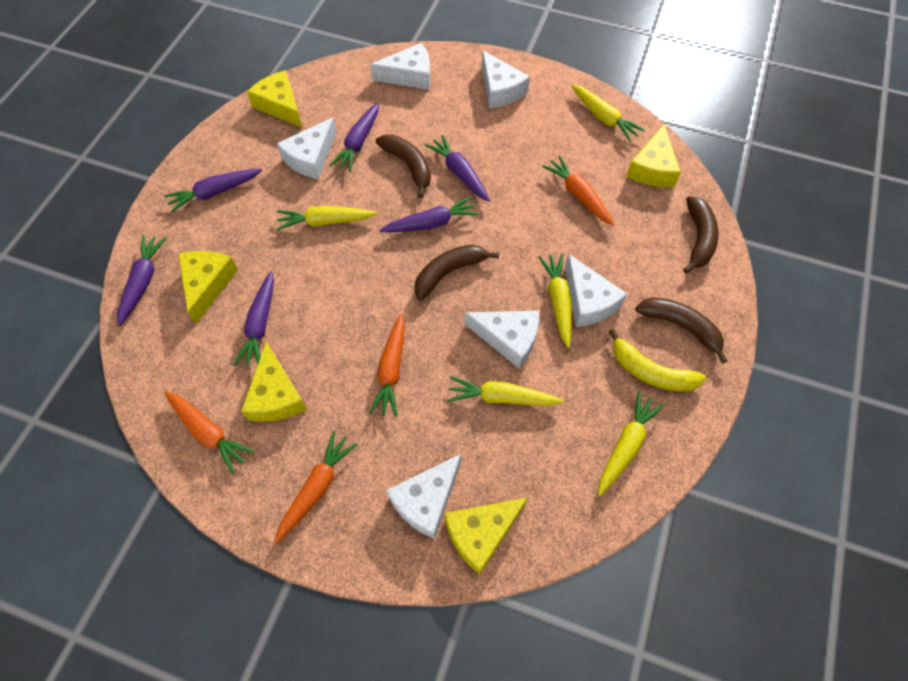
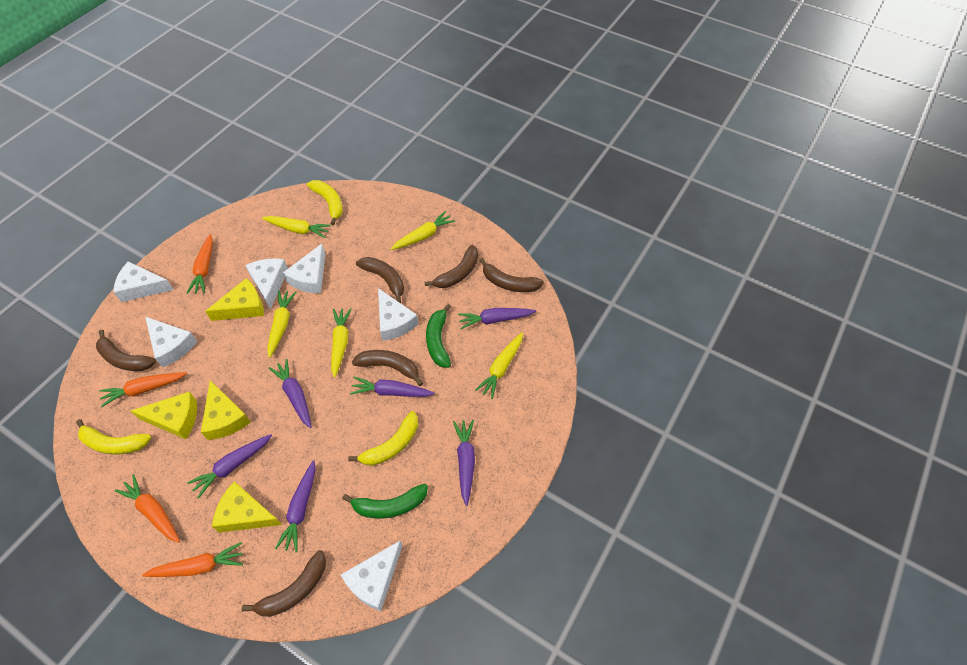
brown banana: [376,134,431,198] [414,245,499,300] [635,297,728,364] [683,196,719,274] = 4 -> [96,330,156,371] [242,550,326,617] [352,350,423,386] [356,257,404,303] [425,245,478,288] [479,258,544,292] = 6
green banana: none = 0 -> [342,484,428,519] [426,304,451,368] = 2
yellow banana: [609,329,706,392] = 1 -> [76,419,151,455] [307,180,343,225] [348,411,418,466] = 3
yellow cheese: [178,251,238,324] [241,341,307,422] [247,70,302,127] [444,498,528,575] [626,124,681,187] = 5 -> [131,391,197,439] [201,380,251,440] [205,278,264,321] [212,481,282,533] = 4

